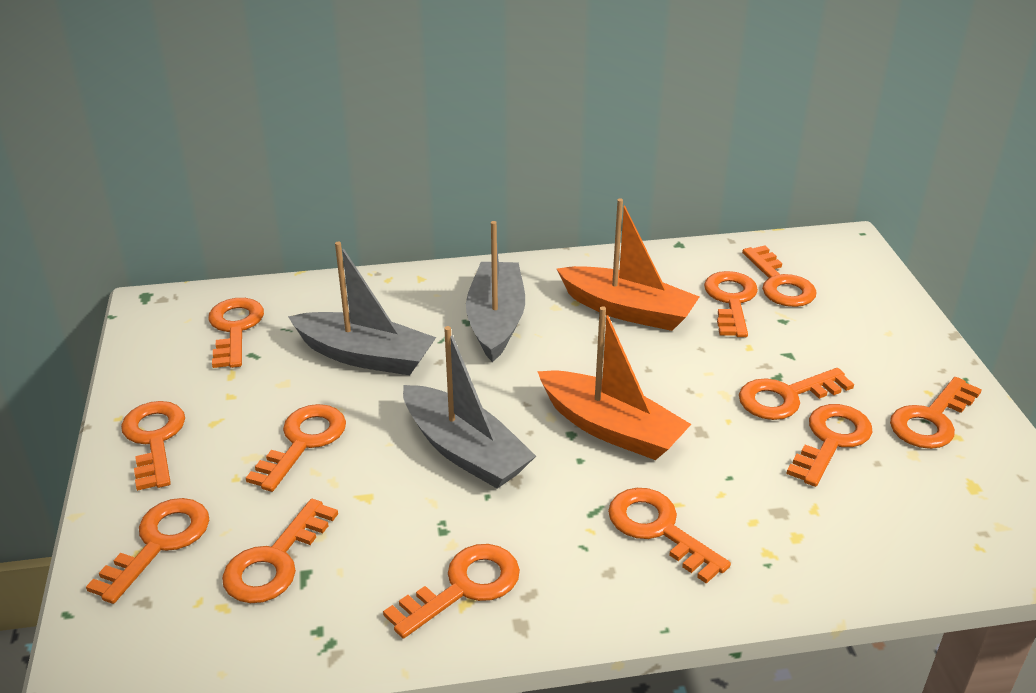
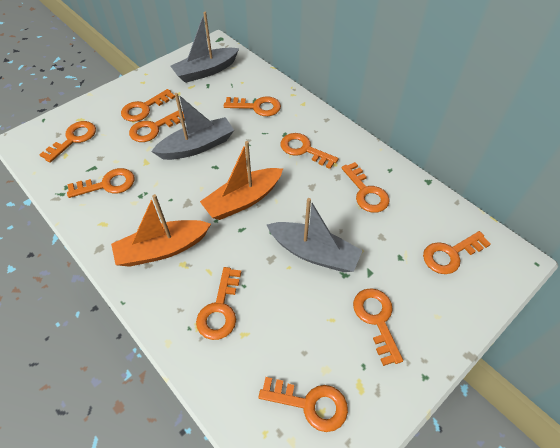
orange key: [86,498,209,604] [121,401,185,491] [208,298,264,368] [222,499,338,603] [246,404,346,492] [383,544,520,638] [608,488,731,584] [704,271,758,337] [739,368,854,420] [742,245,817,307] [786,404,873,487] [890,377,982,449] = 12 -> [39,121,96,163] [67,168,134,198] [121,89,175,122] [129,111,185,142] [196,267,241,340] [224,96,281,116] [259,377,348,432] [281,133,339,169] [341,162,389,213] [353,288,403,366] [423,231,491,274] = 11

